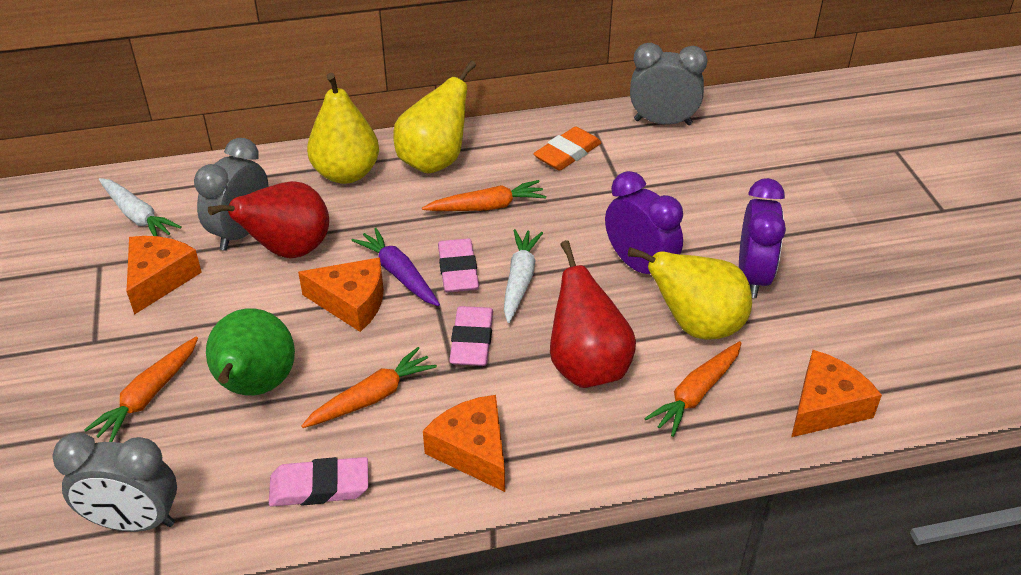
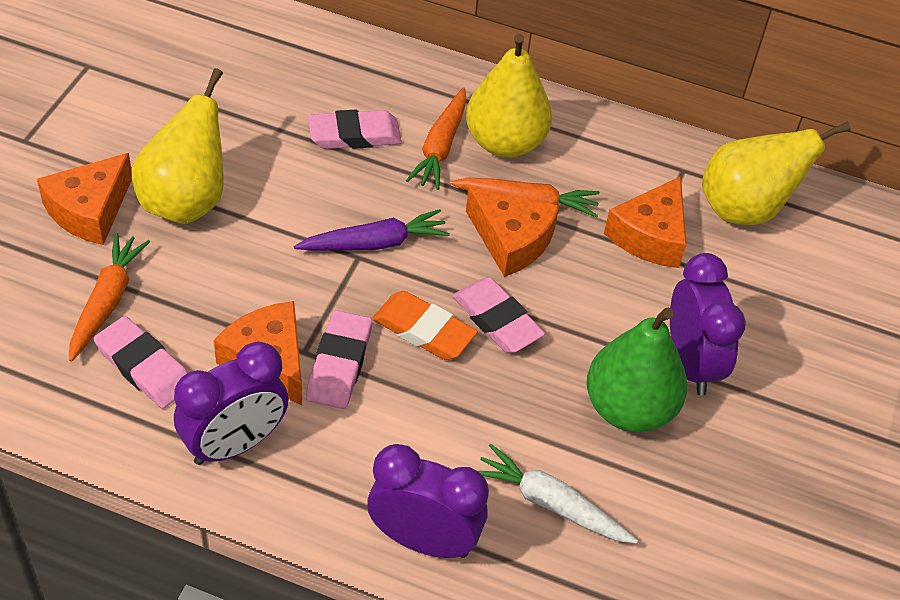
grey clock: [52,433,177,532] [194,138,269,251] [630,43,708,125] = 3 -> none = 0
orange carrot: [84,337,198,442] [301,347,437,428] [422,180,546,211] [644,341,741,437] = 4 -> [69,233,150,362] [406,87,467,190] [450,177,600,218] = 3
pink eraser: [269,457,368,507] [438,238,479,293] [449,306,493,366] = 3 -> [94,316,188,409] [306,310,372,409] [308,109,402,149] [452,277,545,353] = 4
purple clock: [605,171,683,274] [739,178,786,298] = 2 -> [174,341,289,465] [367,444,489,558] [670,253,746,396] = 3
red pear: [208,181,329,258] [550,240,636,388] = 2 -> none = 0
white carrot: [99,178,182,236] [504,229,543,323] = 2 -> [478,444,638,544] = 1

